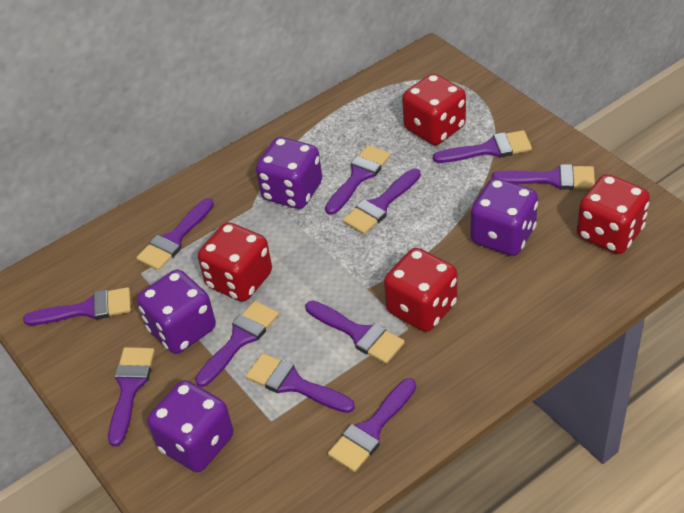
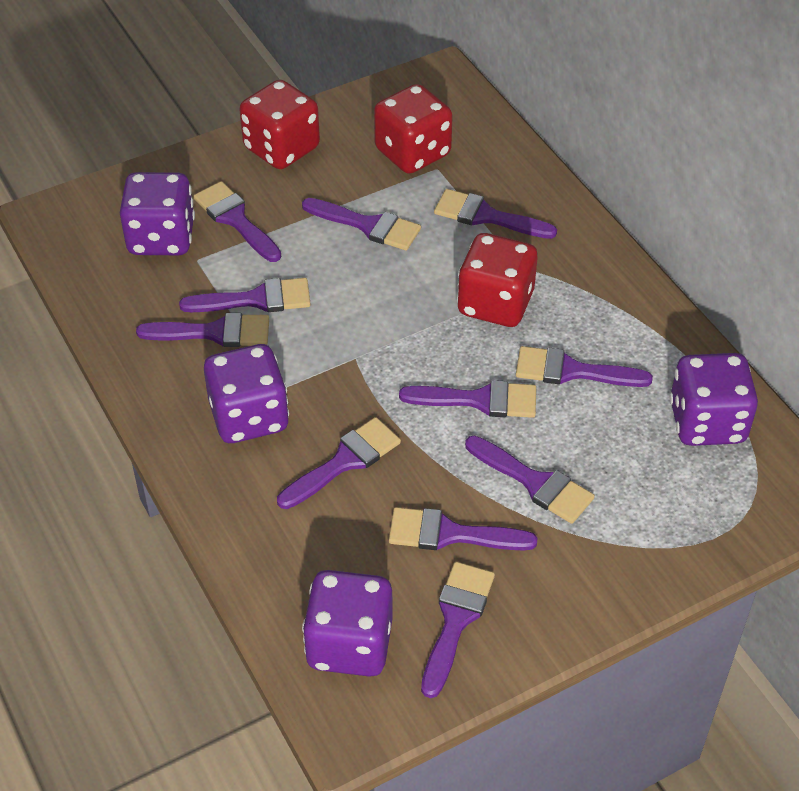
red dice: [198,222,272,302] [384,248,458,332] [402,74,466,145] [577,174,650,254] = 4 -> [239,80,320,169] [374,84,453,174] [457,233,538,327] = 3

